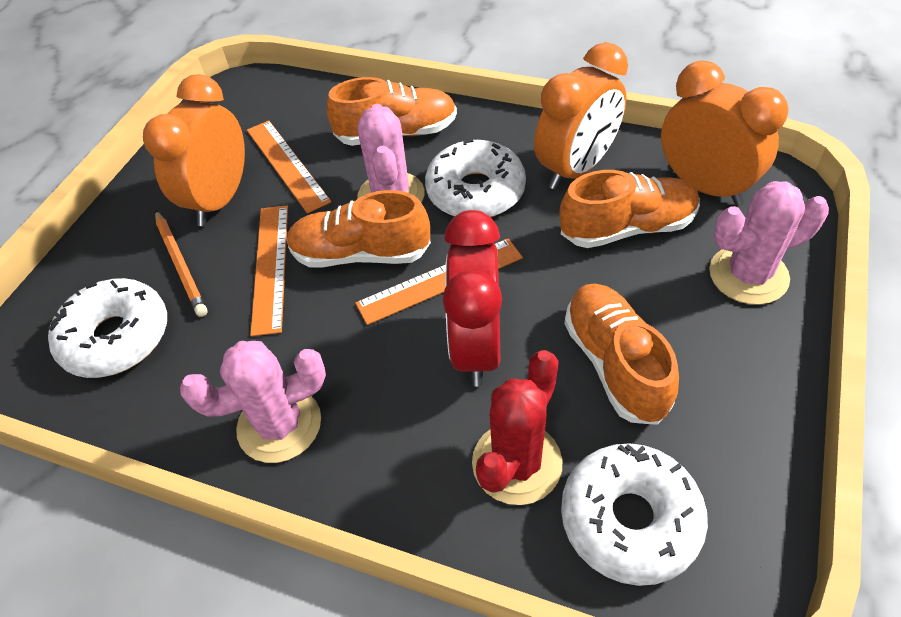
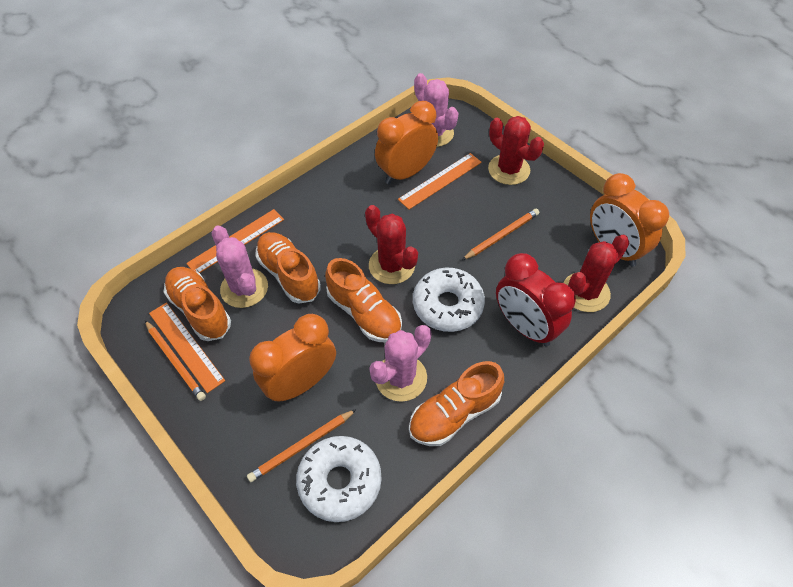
orange pencil: [155,211,208,317] = 1 -> [145,320,206,401] [247,409,357,482] [462,209,539,260] = 3
red cactus: [472,350,562,505] = 1 -> [365,205,418,284] [488,116,544,185] [563,235,630,312] = 3
white donut: [48,278,167,378] [425,138,526,217] [561,443,708,586] = 3 -> [296,436,382,522] [413,268,485,332] = 2

